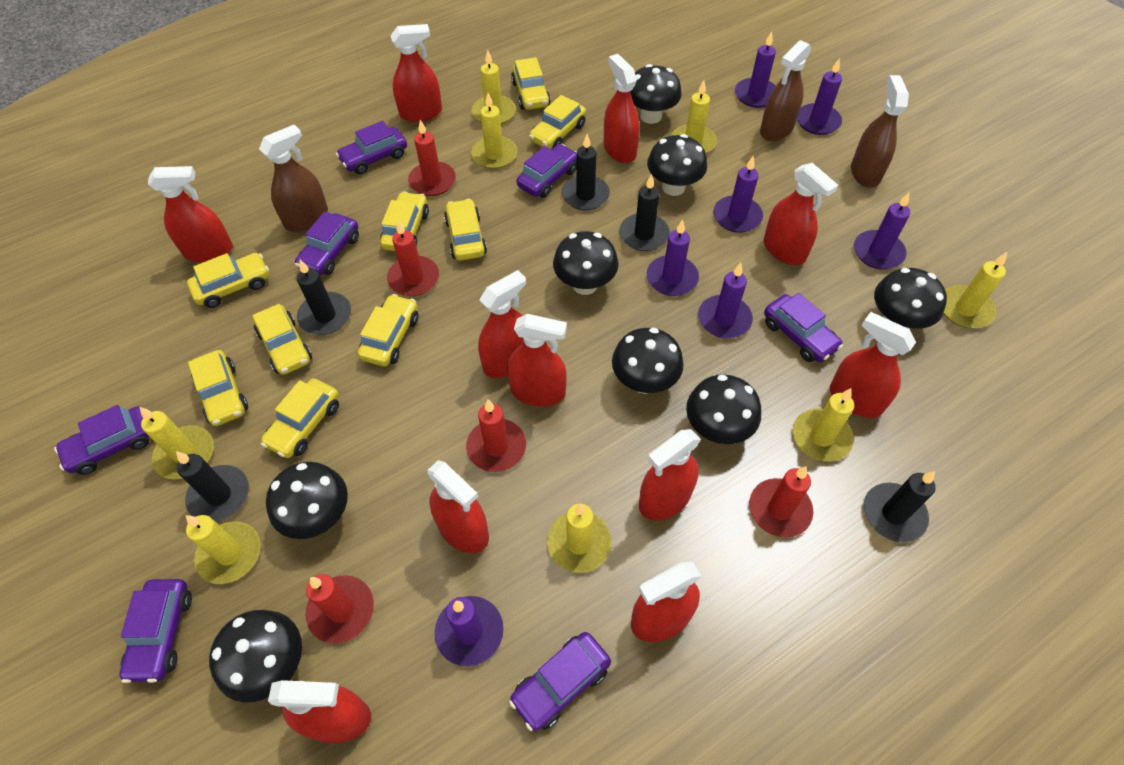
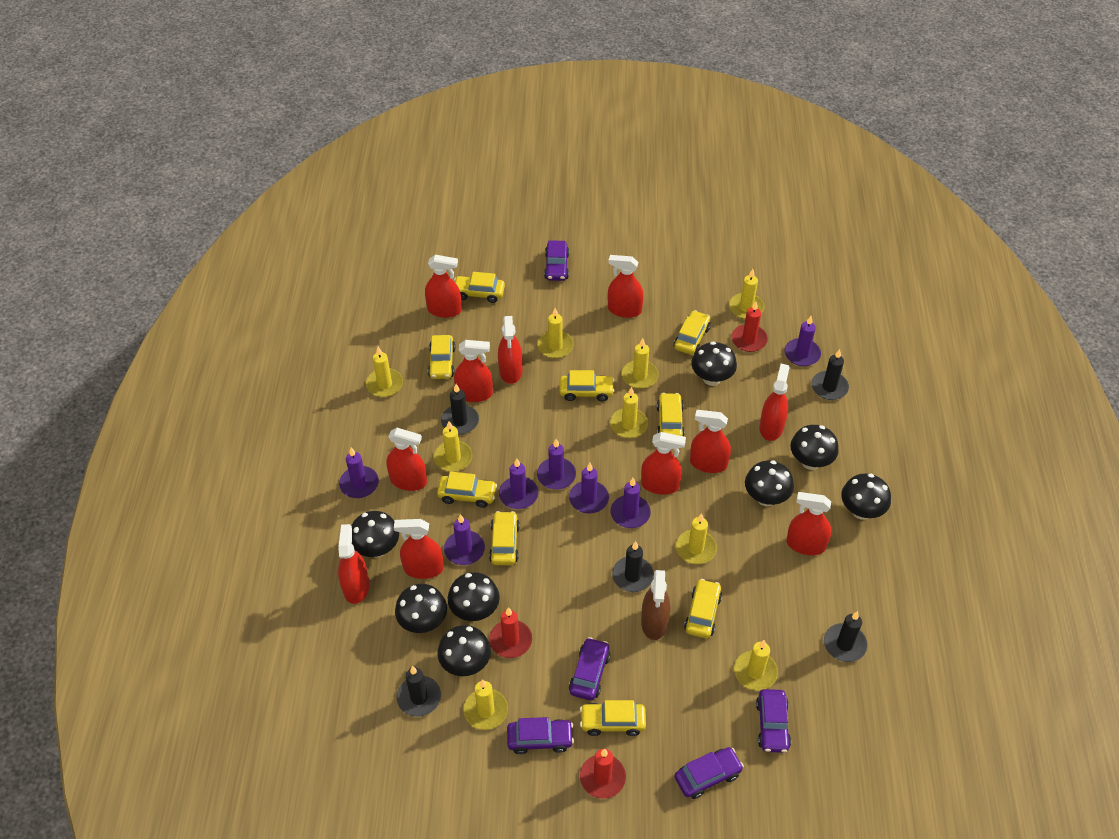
brown spray bottle: [259,125,328,232] [760,40,812,141] [851,75,909,188] = 3 -> [641,570,670,640] = 1
purple car: [54,405,149,475] [119,579,192,683] [295,211,359,275] [336,121,407,175] [509,632,611,731] [517,144,577,198] [764,293,843,362] = 7 -> [507,717,574,754] [544,241,569,281] [569,637,610,700] [675,747,744,799] [756,689,791,753] = 5
red candle: [305,574,374,644] [387,220,439,296] [408,120,456,196] [466,399,526,472] [749,466,813,538] = 5 -> [489,607,532,658] [580,748,626,799] [732,301,768,352] = 3
yellow candle: [140,407,214,479] [186,515,261,584] [471,93,517,169] [472,49,516,125] [547,503,612,573] [671,80,717,154] [793,388,854,462] [944,252,1007,328] = 8 -> [366,347,403,397] [434,421,473,472] [463,679,508,730] [537,308,574,358] [610,387,648,438] [622,338,659,389] [676,513,717,564] [729,269,764,319] [734,640,778,690] = 9

